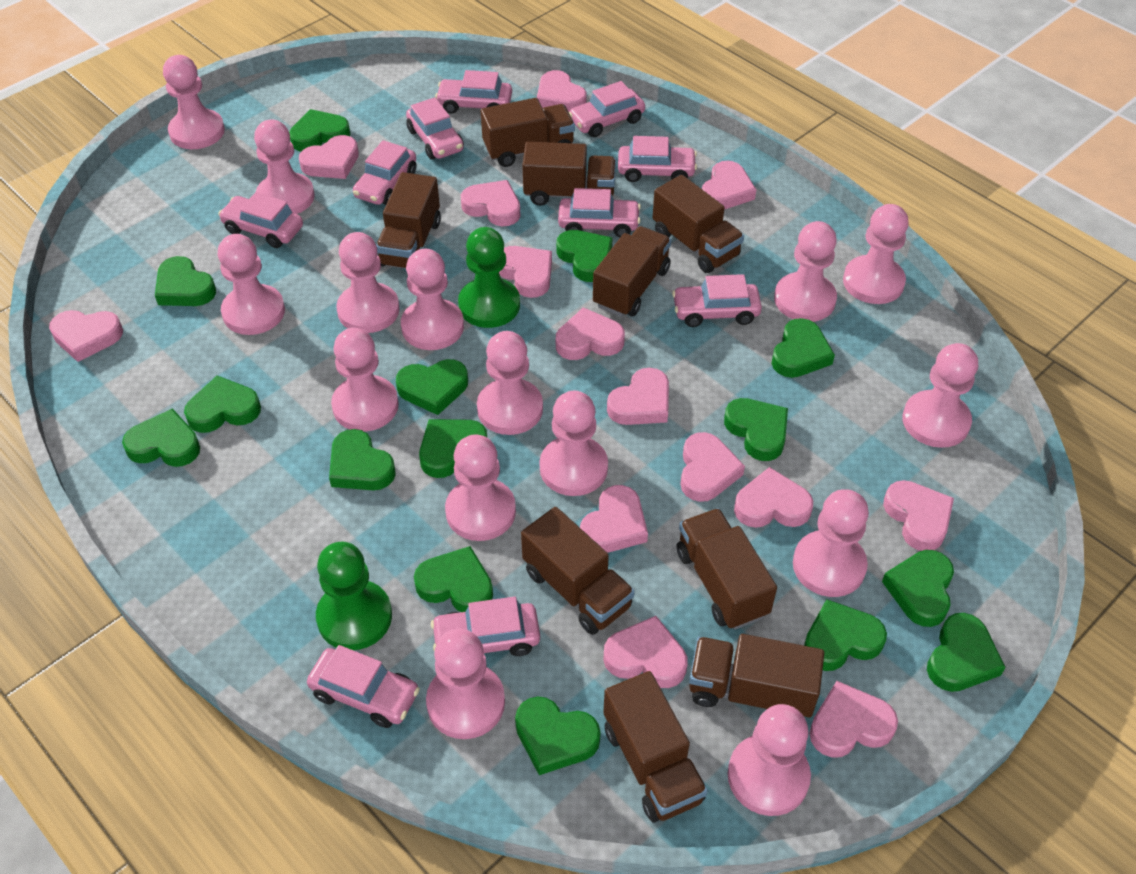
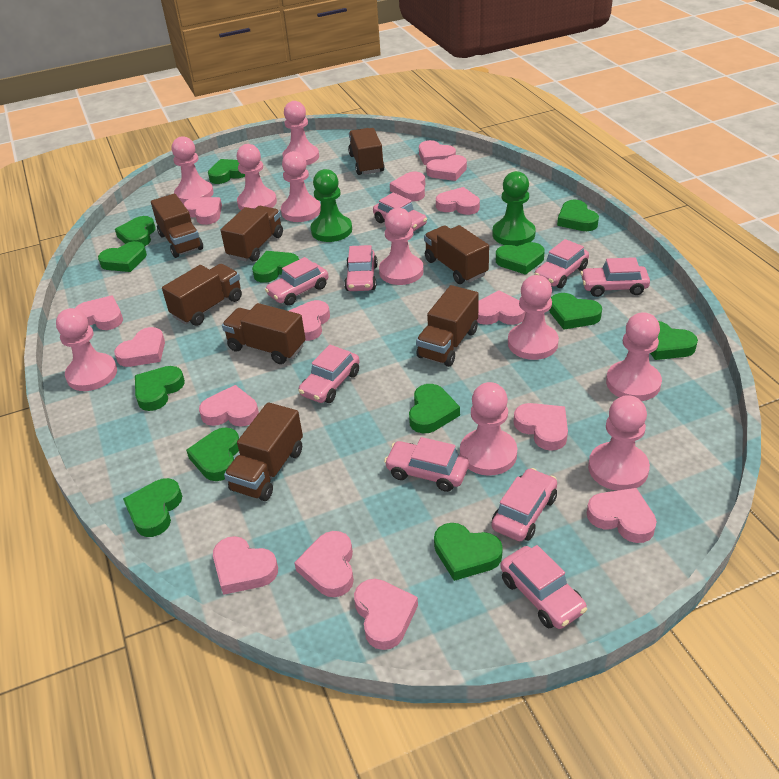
brown truck: [376,172,441,269] [481,98,575,167] [521,507,635,635] [522,142,616,206] [593,226,671,317] [603,671,708,822] [653,175,744,273] [677,508,777,630] [689,634,824,717] = 9 -> [151,194,203,258] [162,264,242,326] [220,206,283,262] [222,303,305,364] [224,402,303,501] [348,128,385,175] [416,285,479,367] [424,225,489,284] = 8
green heart: [122,408,200,467] [155,256,216,306] [184,375,261,433] [289,109,350,152] [329,429,396,490] [396,359,468,415] [414,546,493,612] [419,419,487,478] [515,697,601,775] [556,230,613,282] [724,398,788,461] [771,318,835,378] [804,599,887,671] [882,550,954,627] [927,613,1006,692] = 15 -> [98,241,147,272] [115,216,155,246] [123,478,182,537] [135,366,185,411] [186,428,239,481] [208,159,245,184] [252,251,299,283] [409,384,460,433] [434,523,503,581] [496,242,545,275] [549,293,602,330] [557,200,599,231] [650,321,698,360] = 13
pink car: [218,192,303,248] [307,645,420,728] [353,140,416,205] [406,97,464,160] [431,597,540,656] [435,70,512,114] [558,188,641,237] [569,81,645,137] [618,136,697,182] [672,274,762,327] = 10 -> [265,257,328,306] [298,345,360,403] [344,245,378,291] [373,192,427,232] [384,437,469,492] [492,468,557,541] [500,545,587,629] [534,239,589,288] [581,257,650,297] = 9
pink heart: [49,310,123,362] [299,135,359,179] [461,180,520,226] [499,246,552,298] [537,70,587,112] [556,307,625,360] [580,485,648,553] [603,616,687,688] [607,368,669,425] [680,432,745,502] [702,161,756,210] [734,467,813,528] [809,681,898,758] [883,480,954,551] = 14 -> [76,295,123,330] [114,327,165,367] [183,197,222,225] [199,385,259,427] [213,536,278,595] [289,300,330,341] [294,531,354,597] [354,579,418,650] [390,172,425,202] [419,140,456,165] [426,155,467,181] [436,187,480,215] [476,290,525,325] [514,403,568,451] [587,488,657,543] = 15
pink pawn: [163,55,225,149] [218,234,285,335] [254,119,315,214] [331,328,399,432] [336,232,400,333] [401,249,464,350] [426,629,505,739] [445,434,516,541] [477,331,543,435] [540,391,608,496] [728,704,811,816] [774,221,837,322] [793,489,869,597] [843,204,909,304] [902,343,978,448] = 15 -> [56,308,117,391] [172,136,214,204] [237,144,277,210] [281,151,321,222] [282,101,319,165] [379,208,424,285] [460,382,517,476] [508,275,559,360] [588,395,650,491] [606,312,662,401] = 10

